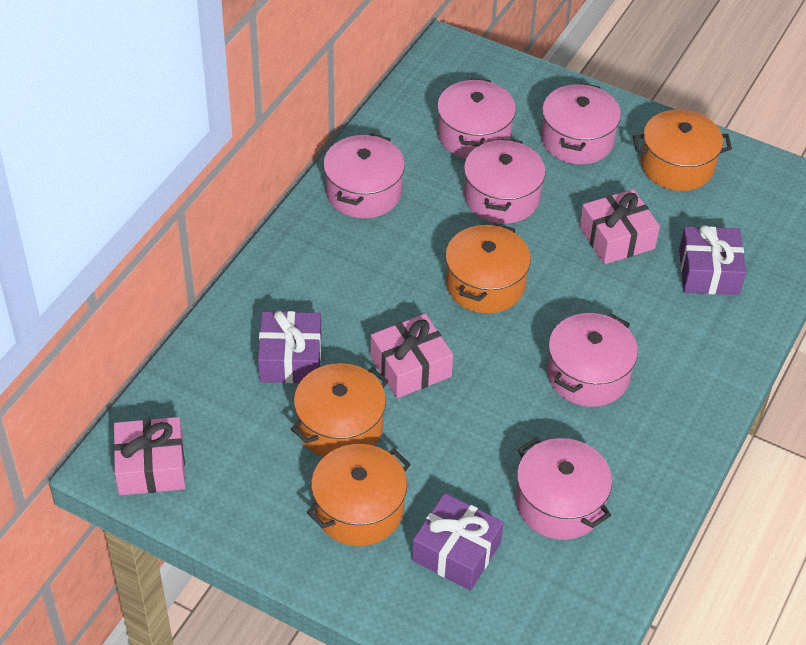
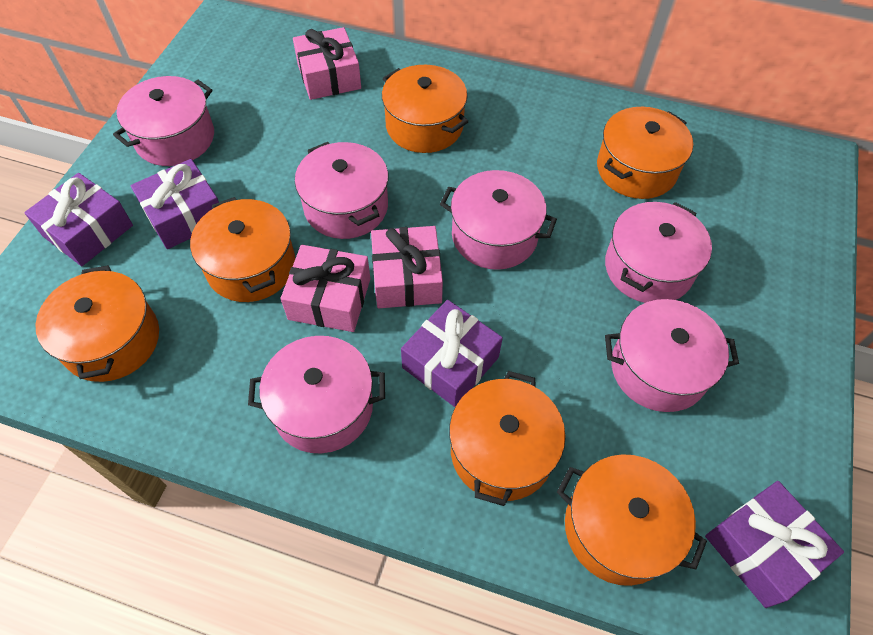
orange pot: [291,363,388,458] [307,444,411,546] [445,223,531,314] [633,110,732,191] = 4 -> [35,265,159,382] [190,197,295,302] [382,65,468,153] [449,371,566,506] [557,454,707,586] [597,107,693,199] = 6
purple gift: [258,311,322,383] [412,493,504,590] [679,225,746,295] = 3 -> [24,173,133,266] [131,159,219,249] [401,300,503,407] [705,481,844,608] = 4

